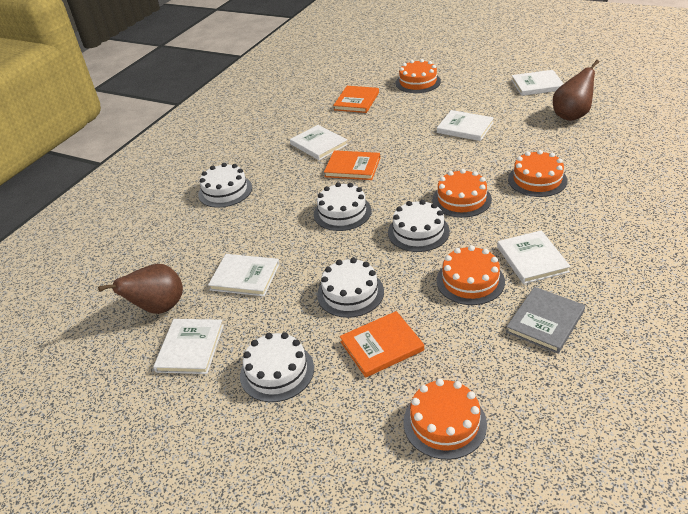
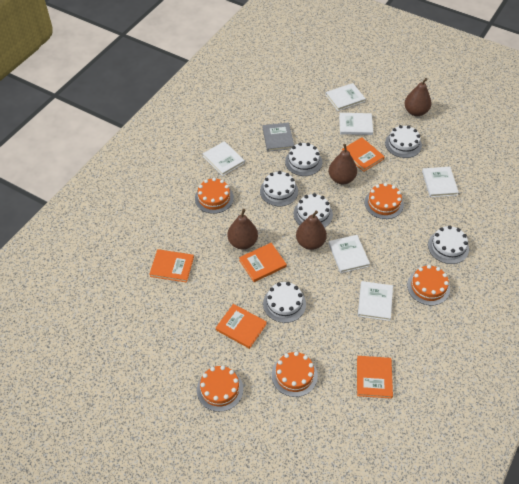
brown pear: [98,264,183,314] [553,60,599,121] = 2 -> [228,209,258,249] [296,211,327,250] [329,144,357,184] [404,78,431,116] = 4
orange book: [324,150,380,180] [333,86,379,113] [340,311,424,378] = 3 -> [150,249,194,283] [216,304,267,349] [239,243,287,282] [342,137,385,172] [357,356,393,399] = 5
white cake: [198,163,252,208] [240,332,314,402] [314,182,372,231] [317,258,384,318] [388,200,450,252] = 5 -> [260,171,298,206] [263,282,306,323] [285,143,322,176] [294,193,333,228] [385,125,422,158] [428,226,469,264] = 6

